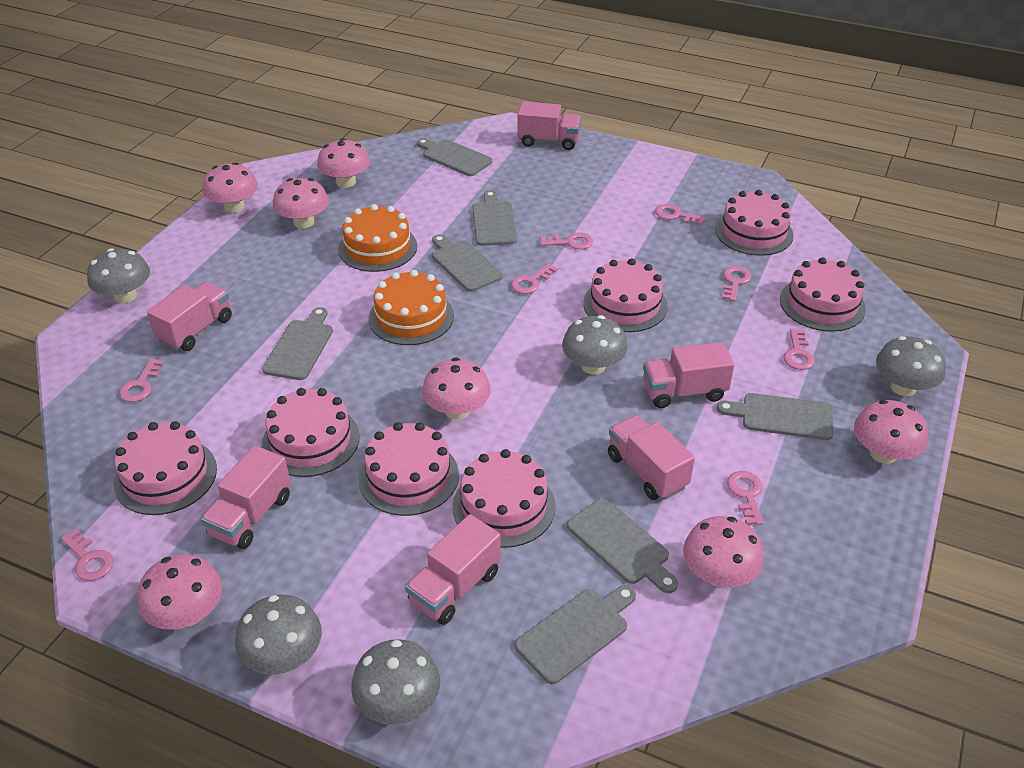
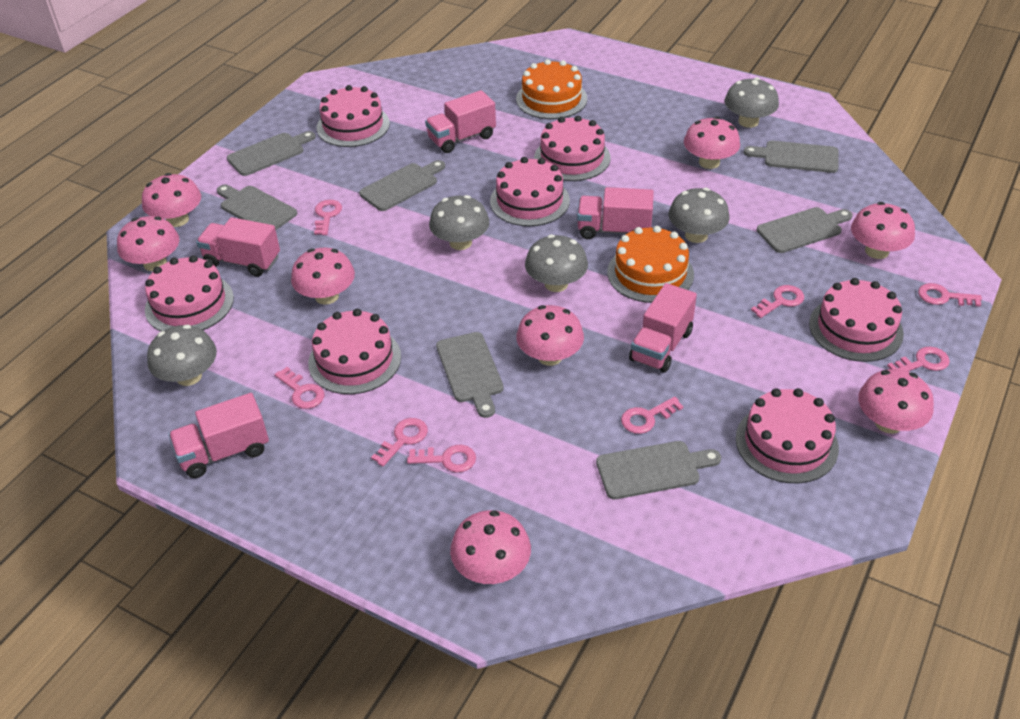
pink mushroom: [137,554,222,629] [202,162,258,213] [273,178,329,228] [317,138,370,188] [422,357,491,420] [683,516,764,587] [854,400,928,464] = 7 -> [117,216,179,271] [142,173,201,227] [291,248,355,305] [450,510,531,584] [516,305,584,366] [684,117,740,169] [851,202,915,259] [858,369,934,434] = 8
pink truck: [147,282,232,351] [201,445,291,549] [405,514,501,625] [517,101,582,150] [608,415,695,500] [643,342,734,408] = 6 -> [169,393,269,478] [196,217,280,277] [425,90,496,153] [577,187,654,239] [629,283,697,373] = 5

